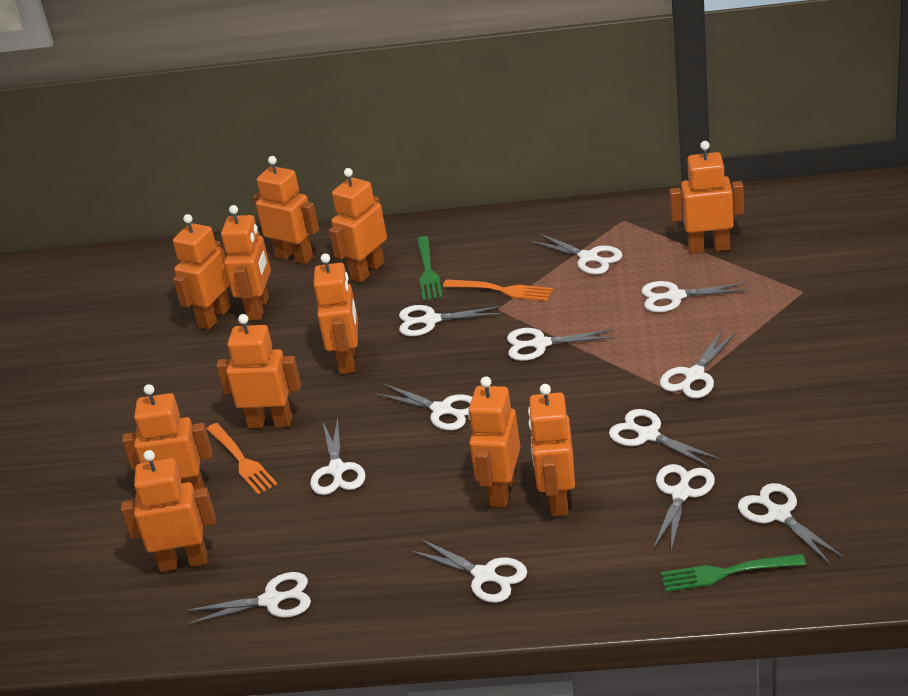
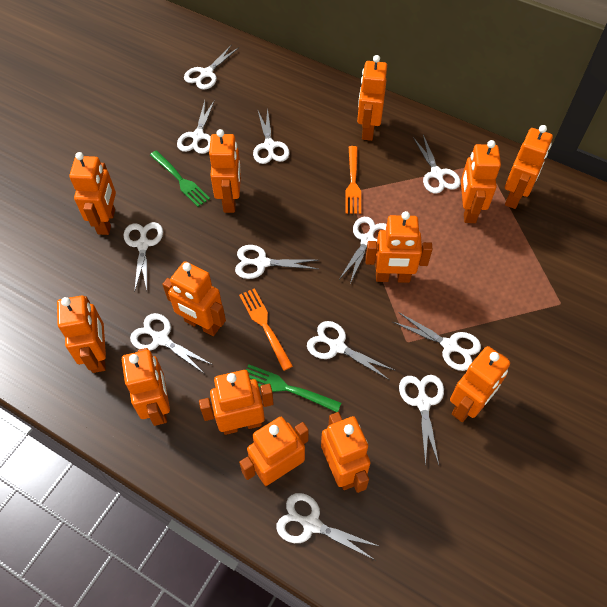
orange robot: [121,450,216,572] [122,384,212,491] [173,214,231,330] [216,314,301,428] [221,205,271,320] [253,156,319,264] [314,253,358,374] [329,168,387,283] [468,376,520,507] [528,384,575,516] [670,141,744,254] = 11 -> [57,296,106,373] [69,152,116,235] [122,348,170,426] [162,261,226,336] [199,370,274,435] [209,129,241,213] [239,417,309,486] [321,412,370,493] [357,55,387,141] [365,211,433,283] [450,346,510,422] [461,140,501,223] [505,125,553,209] = 13

